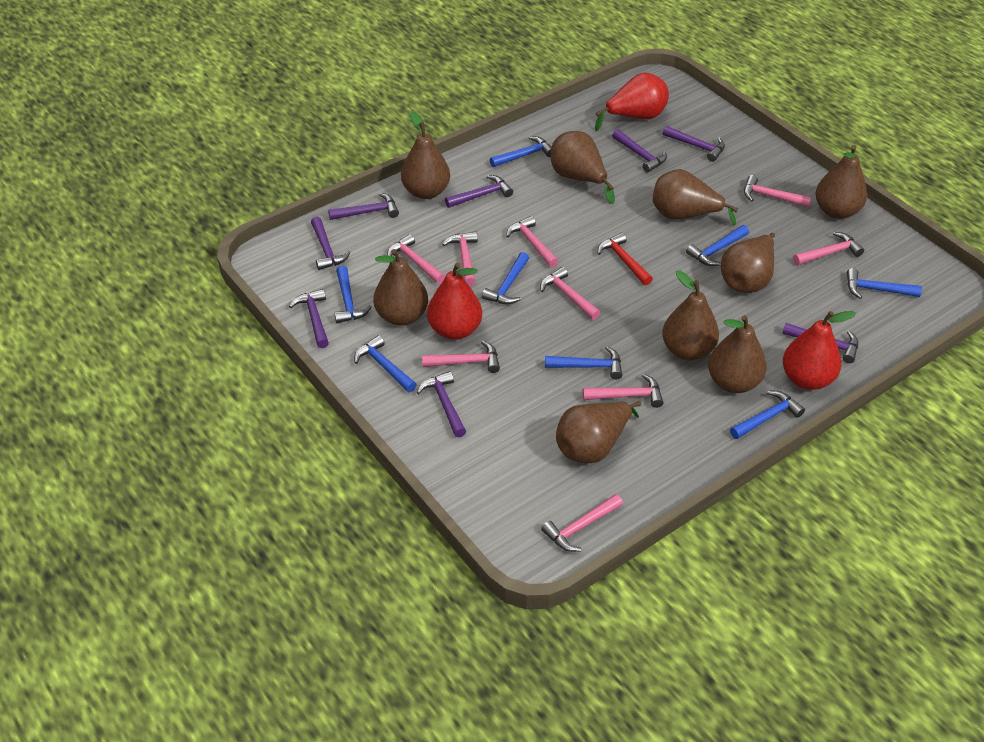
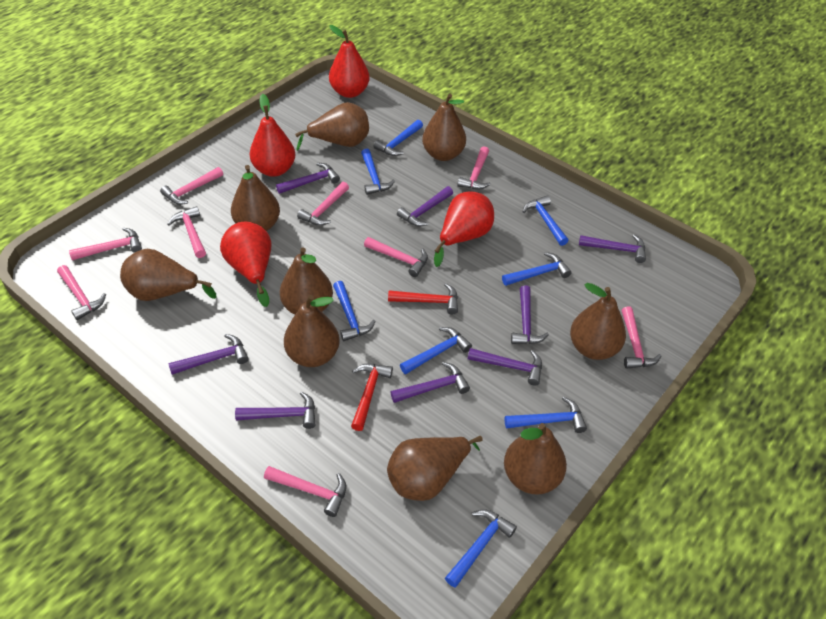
red hammer: [598,233,653,285] = 1 -> [351,364,393,431] [388,283,458,314] = 2
red pear: [427,263,482,340] [595,73,669,131] [783,311,856,390] = 3 -> [220,222,271,307] [250,94,295,177] [329,25,369,98] [434,192,494,267] = 4

